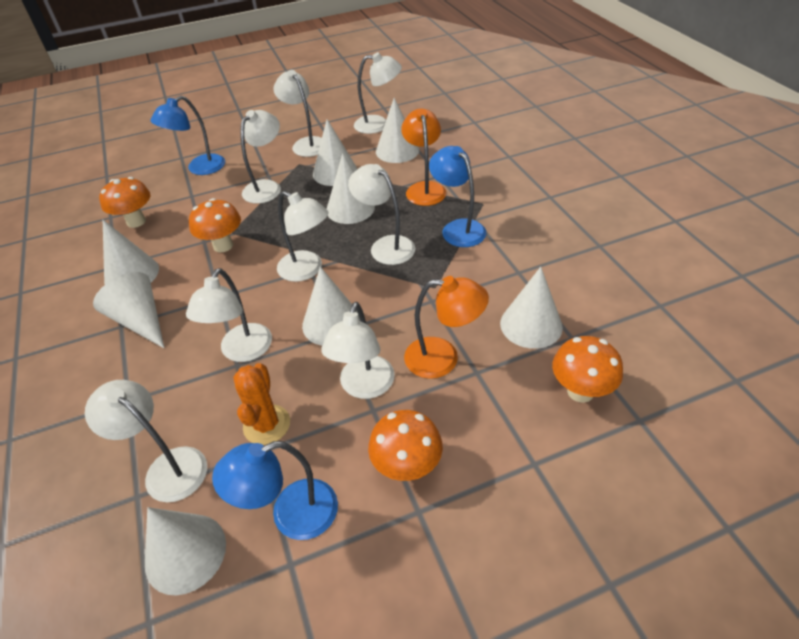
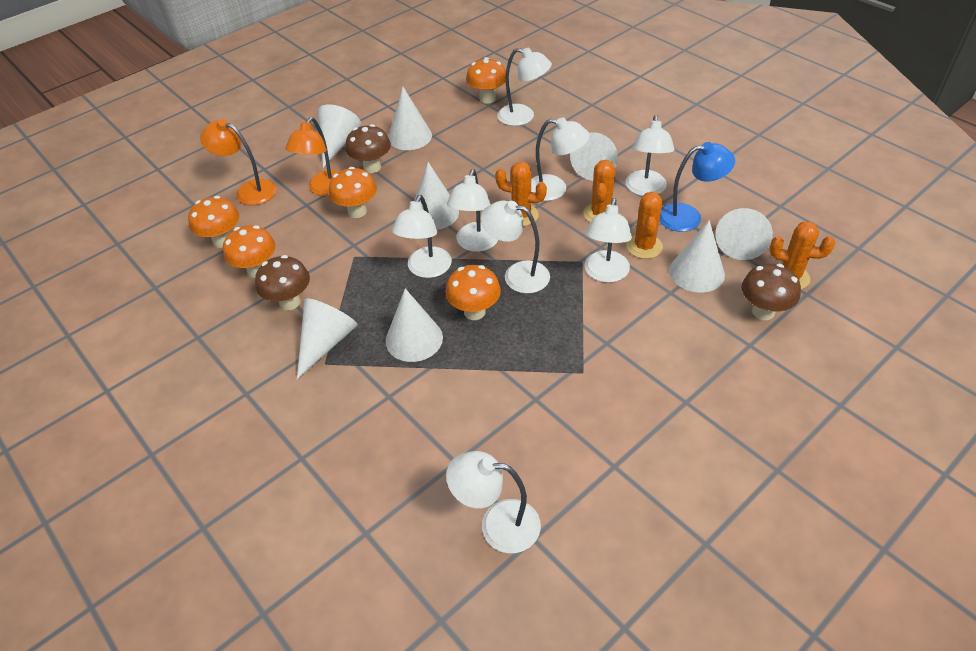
blue lamp: [150,96,225,175] [212,441,338,540] [429,146,486,247] = 3 -> [660,142,735,232] = 1
brown mushroom: none = 0 -> [255,255,310,310] [345,124,391,173] [742,263,801,320] = 3
orange cactus: [233,363,290,445] = 1 -> [495,161,547,226] [583,160,616,223] [626,192,663,259] [770,221,835,289] = 4
orange mushroom: [99,177,150,228] [189,198,241,252] [368,410,443,481] [552,336,623,403] = 4 -> [188,196,239,248] [223,225,276,278] [328,167,377,218] [445,265,501,320] [466,57,506,103] = 5

